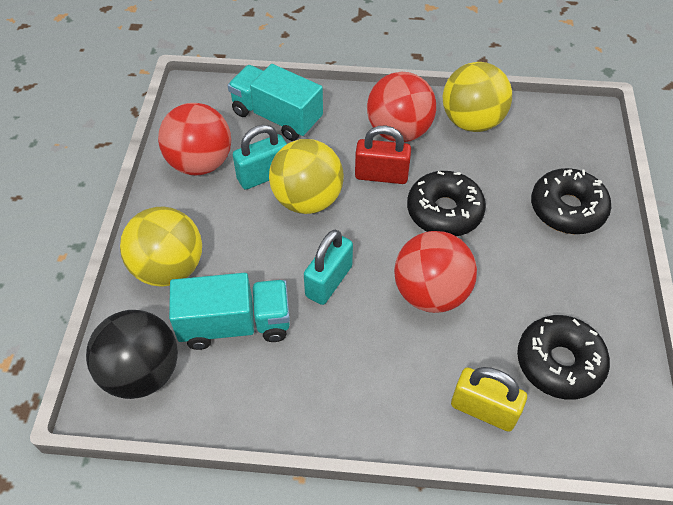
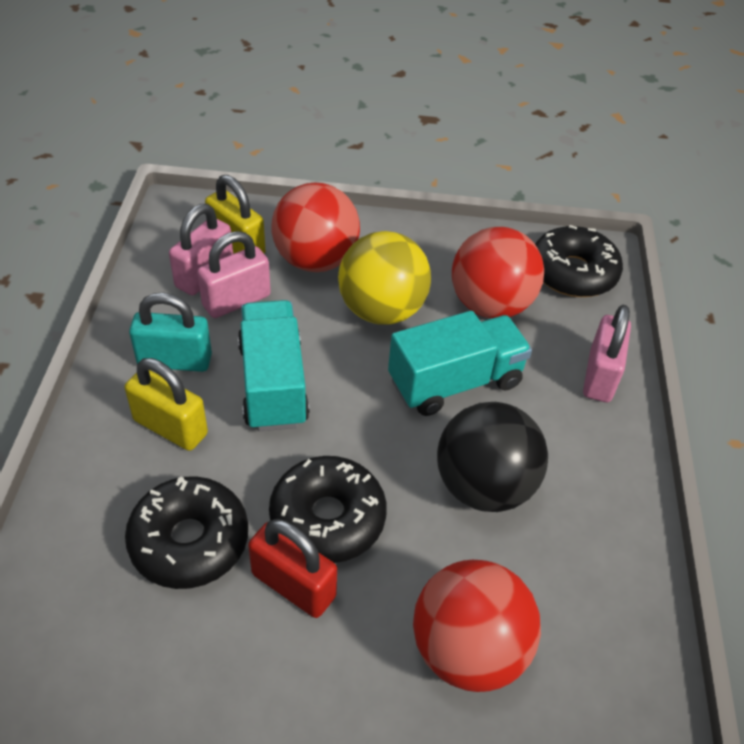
pink padlock: none = 0 -> [169,204,233,295] [197,231,271,318] [583,305,631,402] = 3
turquoise padlock: [233,125,287,190] [304,229,353,305] = 2 -> [129,293,212,372] = 1
yellow ball: [120,206,202,287] [269,139,344,214] [443,62,512,132] = 3 -> [338,231,431,325] = 1
yellow padlock: [451,367,527,432] = 1 -> [125,358,208,451] [205,175,265,254] = 2

